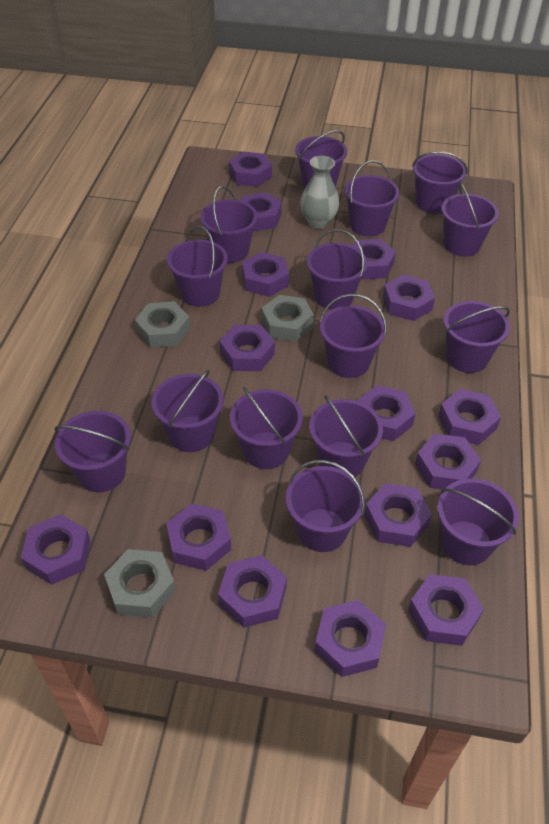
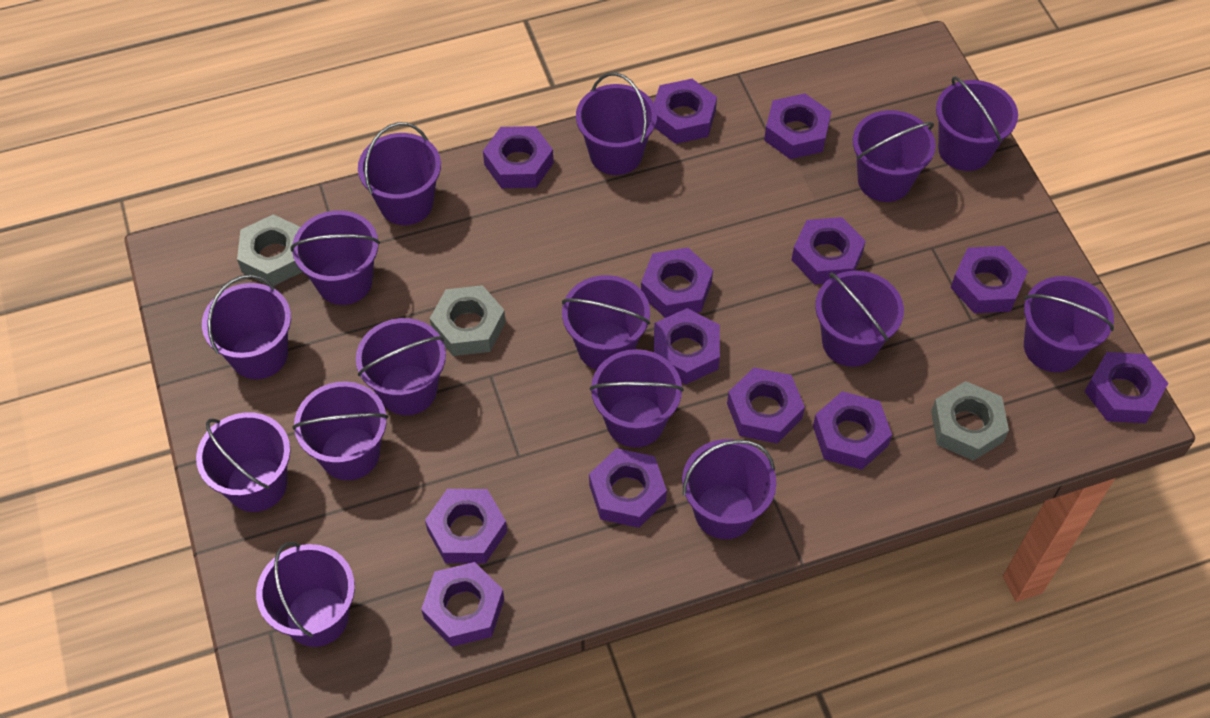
grey vase: [300,156,339,229] = 1 -> none = 0
purple nut: [21,514,91,585] [166,504,231,571] [218,555,287,628] [220,325,275,371] [229,152,272,187] [241,192,282,231] [242,252,289,297] [315,600,386,677] [352,239,396,279] [357,385,416,441] [364,483,432,547] [383,274,435,321] [408,574,484,646] [415,434,481,490] [438,389,501,445] = 15 -> [421,562,504,647] [425,489,507,564] [483,126,553,188] [589,448,667,528] [641,248,713,318] [654,79,717,144] [654,308,720,385] [727,367,805,444] [764,93,831,159] [792,217,866,285] [813,391,892,470] [951,246,1028,313] [1084,352,1168,423] = 13

